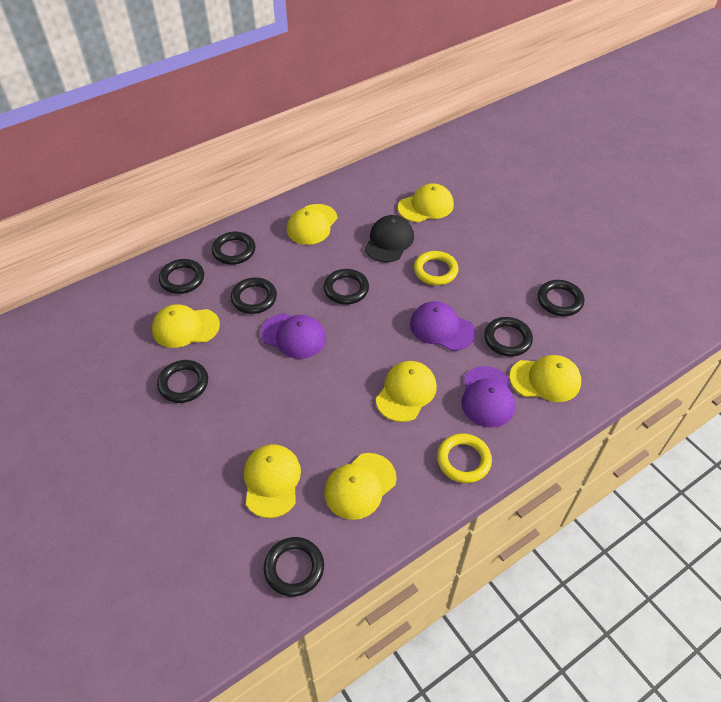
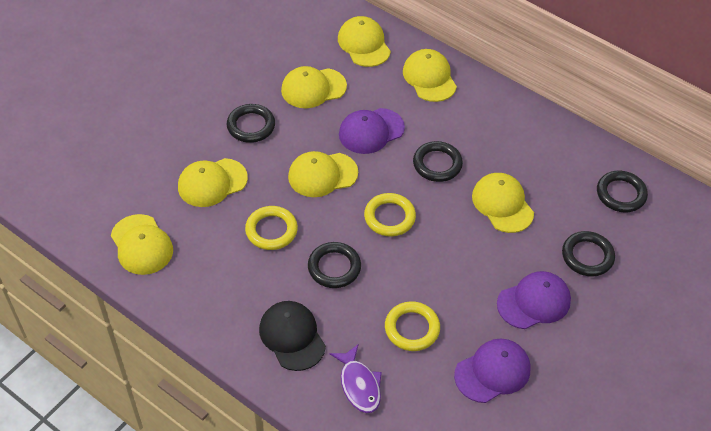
black ring: [157,360,208,403] [159,259,204,294] [212,232,256,265] [231,277,277,314] [264,537,324,597] [324,269,369,305] [484,317,533,356] [538,280,584,316] = 8 -> [227,104,275,143] [308,242,361,288] [413,141,463,182] [562,231,615,277] [597,170,648,213] = 5
purple fish: none = 0 -> [330,344,382,413] = 1
yellow ring: [414,251,458,285] [437,433,492,483] = 2 -> [245,206,298,250] [364,193,416,237] [385,301,440,351] = 3

